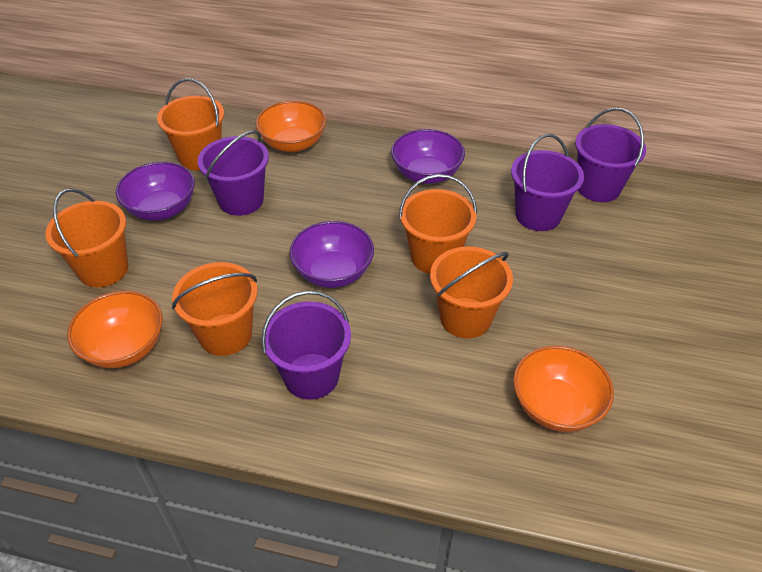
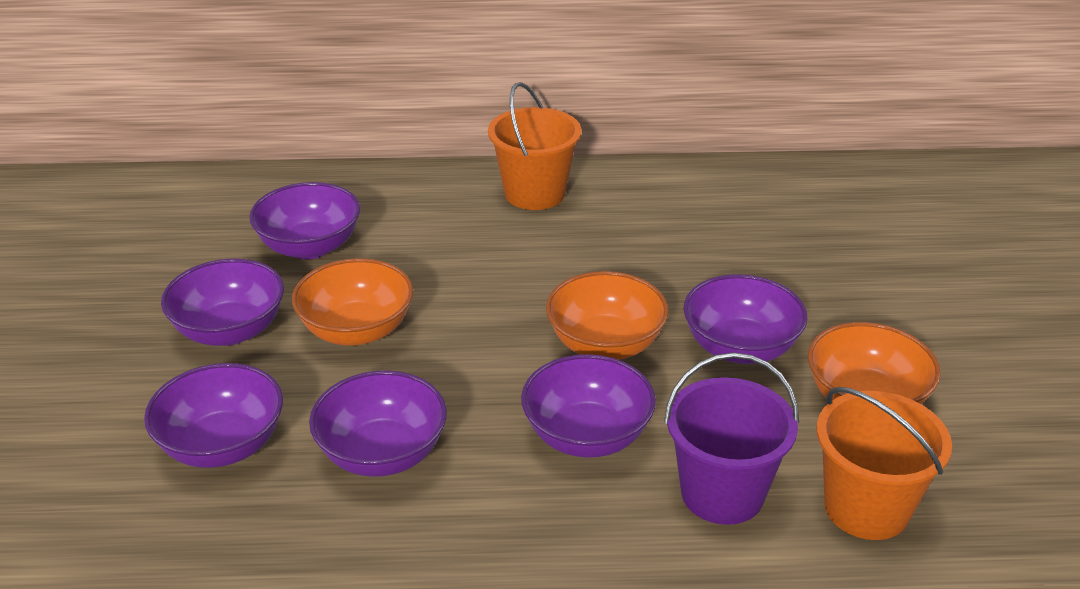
orange bucket: [45,188,128,287] [157,78,224,170] [172,262,258,356] [399,174,477,274] [430,246,513,338] = 5 -> [488,82,581,210] [816,387,952,540] = 2
purple bowl: [115,162,195,221] [290,221,374,288] [391,129,465,184] = 3 -> [144,363,283,468] [161,259,284,346] [249,182,360,259] [309,371,447,477] [521,354,656,458] [683,274,807,364] = 6
purple bucket: [198,130,269,216] [261,290,351,400] [511,134,584,231] [575,108,646,202] = 4 -> [664,352,799,525] = 1

